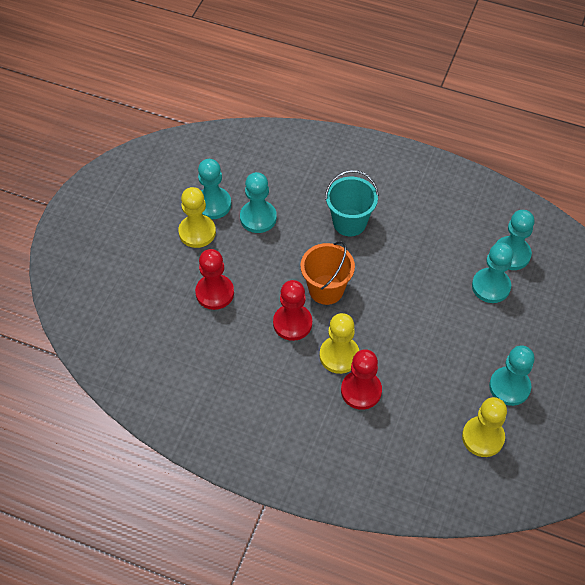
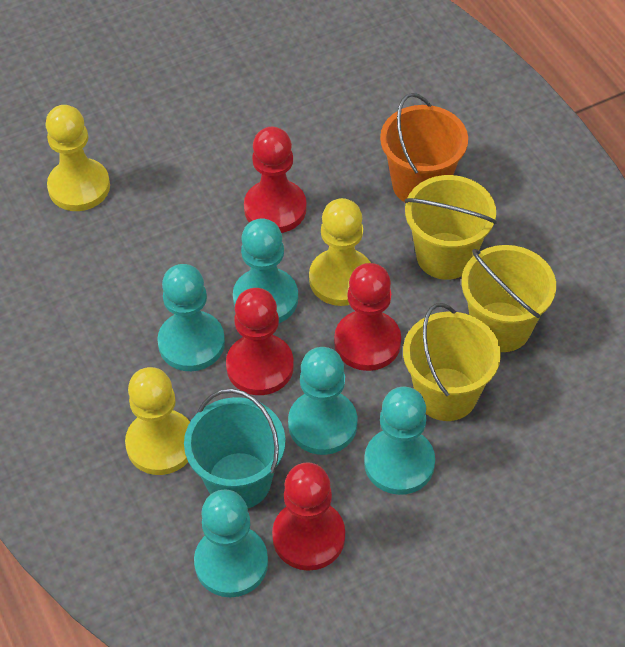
red pawn: [195,249,234,310] [273,280,312,341] [341,349,382,410] = 3 -> [226,288,294,395] [244,127,307,233] [272,462,345,571] [334,263,401,371] = 4
yellow bucket: none = 0 -> [403,303,501,421] [405,175,497,280] [461,245,556,352] = 3

